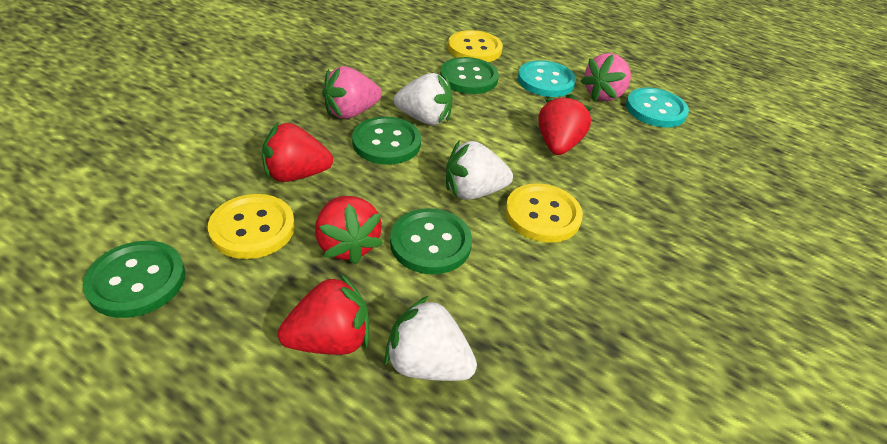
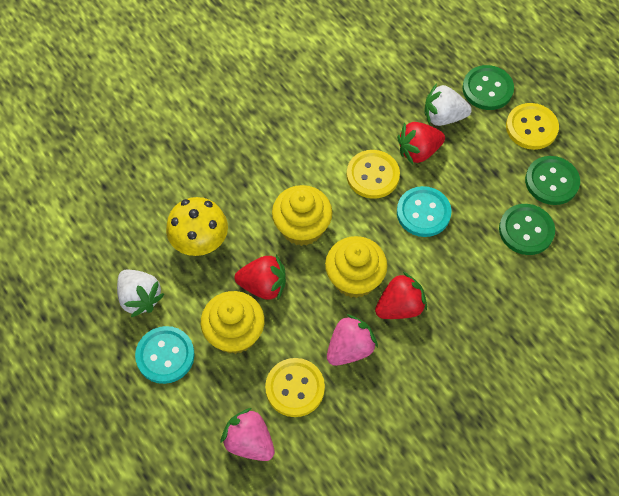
green button: [82,241,185,318] [352,117,421,165] [390,208,472,274] [440,57,499,94] = 4 -> [462,65,514,110] [499,204,555,255] [525,156,580,205] = 3
red strawberry: [262,123,333,182] [278,274,369,355] [315,196,383,265] [538,94,592,155] = 4 -> [235,255,286,300] [375,272,427,319] [397,122,445,164] = 3
white strawberry: [384,296,477,381] [394,73,453,125] [446,141,513,200] = 3 -> [117,270,164,317] [425,84,472,126] = 2
yellow cupcake: none = 0 -> [201,291,265,354] [272,185,332,246] [325,236,387,298] = 3
yellow mushroom: none = 0 -> [166,197,228,256] = 1

